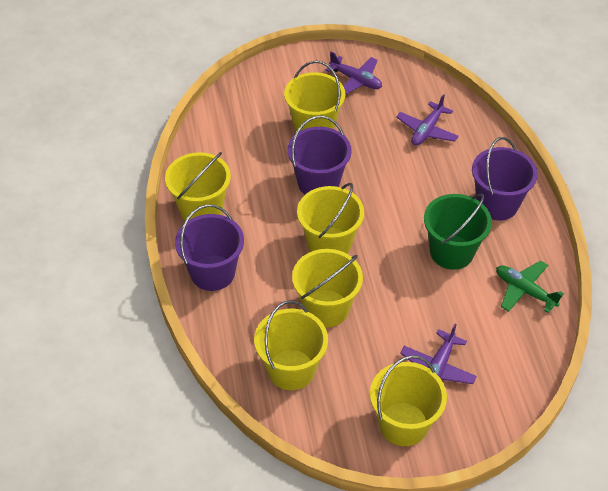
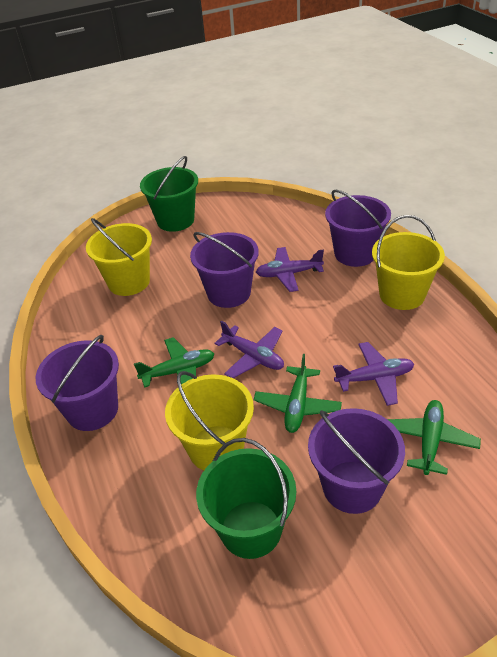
green bucket: [424,194,492,270] = 1 -> [140,156,198,232] [196,438,296,559] = 2
green plane: [496,260,564,313] = 1 -> [134,337,214,388] [253,354,342,433] [387,400,481,475] = 3
purple bucket: [175,204,244,291] [287,116,352,194] [472,137,538,220] = 3 -> [36,335,119,431] [190,232,259,308] [308,408,405,514] [325,190,391,267] = 4
yellow bucket: [165,152,231,220] [254,300,328,390] [284,61,345,132] [292,249,363,328] [297,183,364,254] [370,355,447,446] = 6 -> [86,218,152,296] [165,371,254,471] [372,215,445,310] = 3

